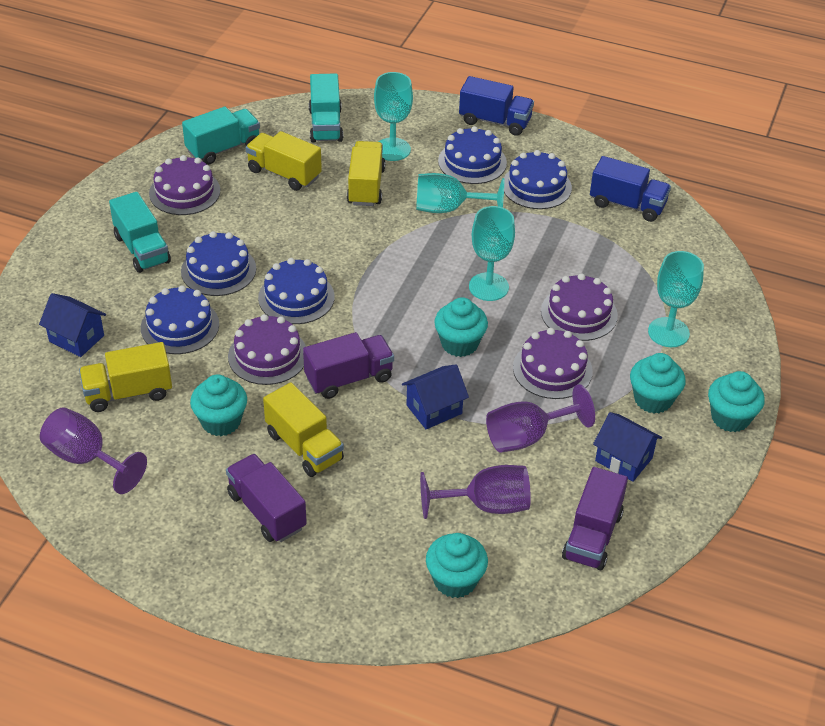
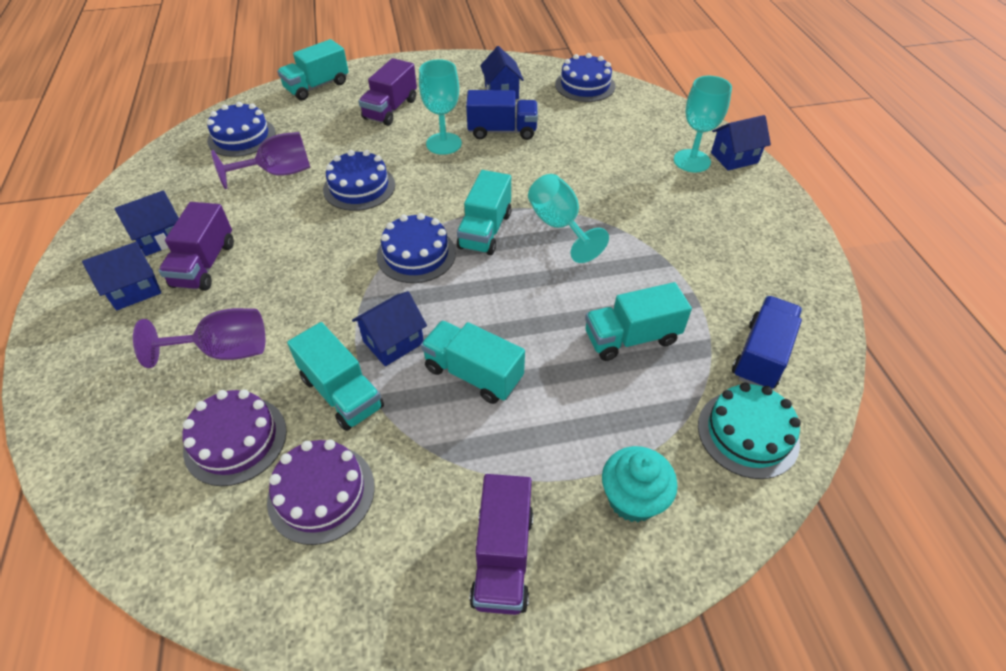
blue cake: [141,285,219,354] [181,231,256,296] [258,258,335,324] [438,126,507,184] [504,150,572,209] = 5 -> [207,102,276,157] [323,150,395,211] [377,213,456,283] [555,53,615,102] = 4
blue house: [39,293,106,357] [402,364,469,429] [593,412,662,482] = 3 -> [82,242,161,310] [114,190,179,256] [352,291,427,366] [480,46,524,100] [711,115,771,171] = 5
purple cake: [149,155,220,215] [228,314,306,385] [513,328,593,399] [541,273,618,341] = 4 -> [182,389,287,486] [267,440,375,545] = 2
purple goblet: [40,407,147,494] [420,465,531,519] [486,384,595,453] = 3 -> [133,308,265,368] [211,132,310,189] = 2
turquoise cake: none = 0 -> [698,382,801,479] = 1
turquoise cupcake: [190,374,247,436] [426,533,488,598] [434,297,488,357] [630,353,685,414] [708,371,765,432] = 5 -> [602,446,678,522] = 1
turquoise goblet: [374,72,413,161] [416,173,504,213] [469,206,515,301] [648,251,704,347] = 4 -> [419,59,462,155] [528,174,609,263] [674,76,732,172] = 3
turquoise truck: [109,192,171,273] [182,107,260,165] [309,73,343,143] = 3 -> [277,39,349,100] [287,322,384,431] [421,321,525,404] [457,170,512,255] [585,282,692,361] = 5
yellow truck: [79,342,172,412] [246,131,322,191] [263,382,344,477] [347,141,385,206] = 4 -> none = 0

